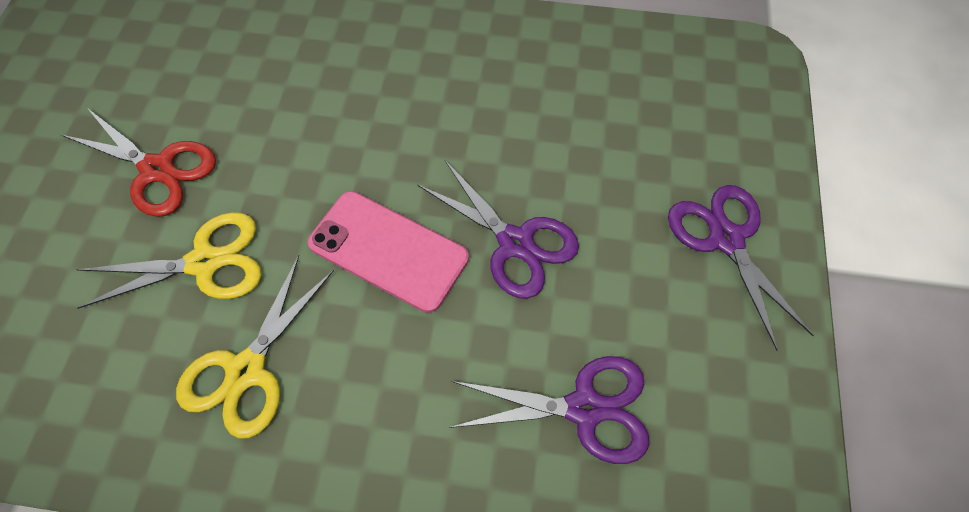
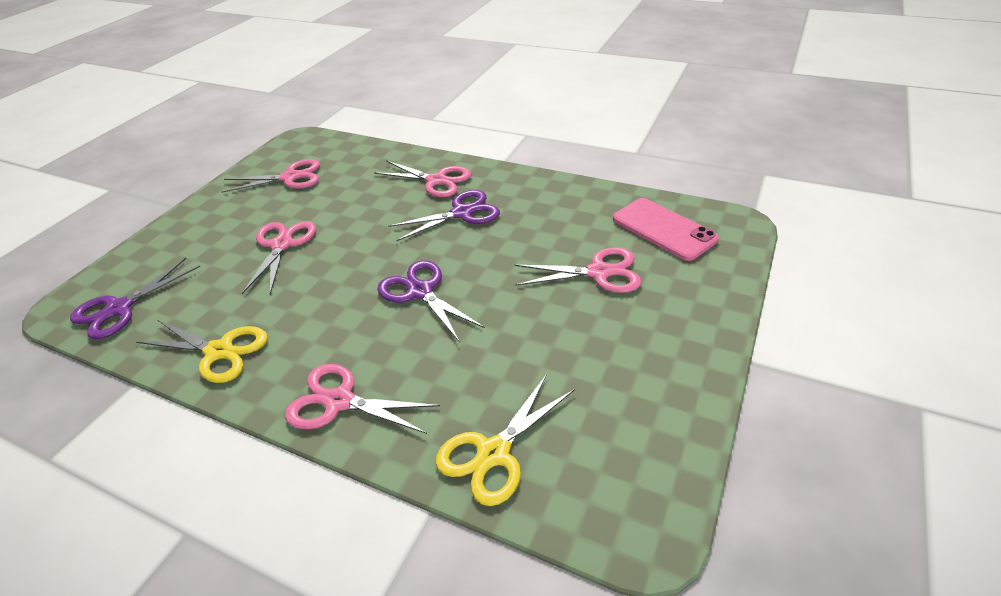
pink scissors: none = 0 -> [221,159,320,193] [242,221,316,294] [285,364,440,434] [374,161,471,197] [515,247,642,293] = 5
red scissors: [60,108,216,217] = 1 -> none = 0

